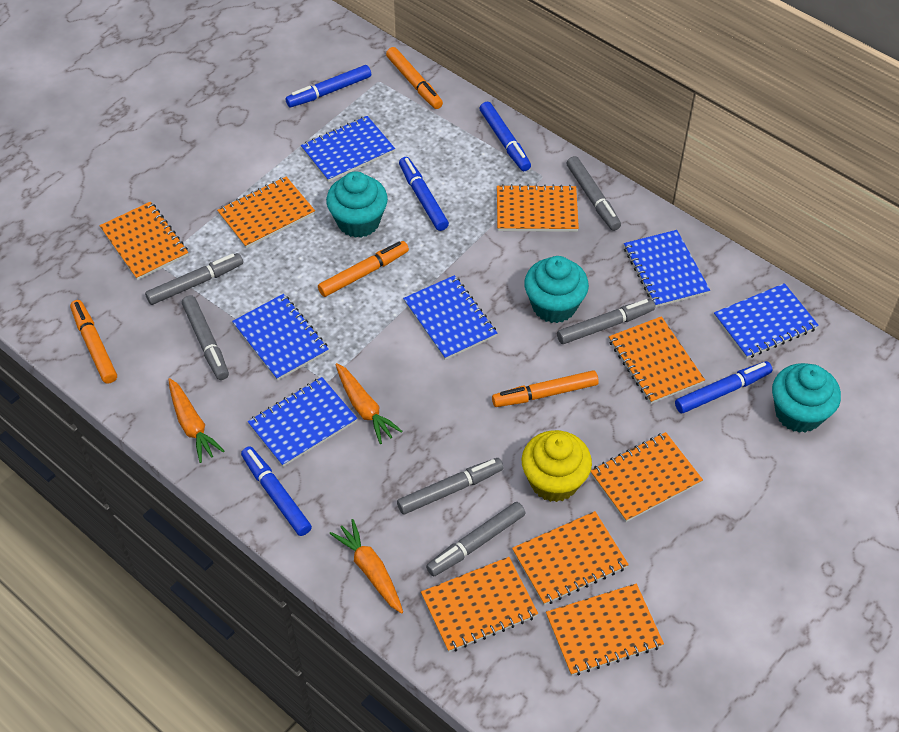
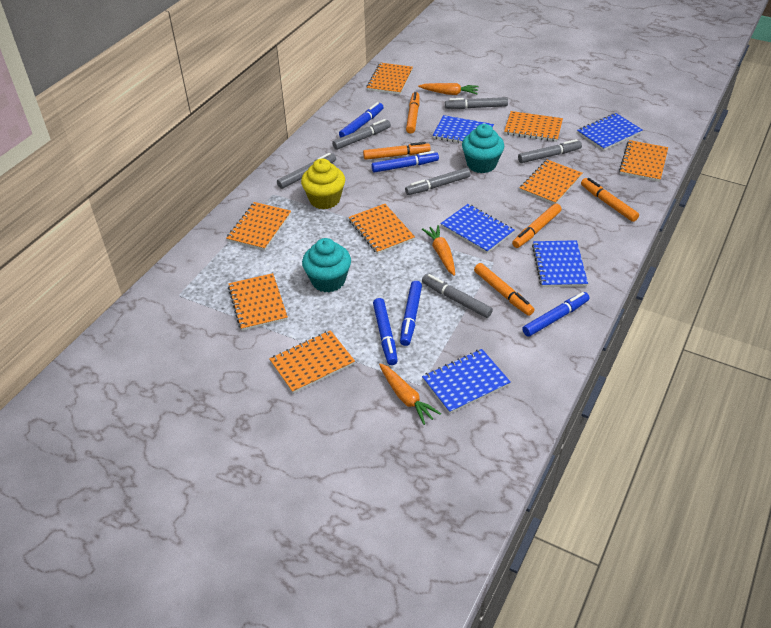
blue notebook: [232,294,329,381] [248,377,357,467] [301,116,395,182] [403,275,497,360] [624,230,710,307] [714,283,819,359] = 6 -> [422,349,511,414] [433,115,494,143] [440,204,514,253] [532,240,588,287] [577,113,643,151] = 5
orange marker: [70,300,117,384] [318,241,409,297] [386,47,443,109] [492,370,599,407] = 4 -> [363,142,431,160] [406,92,419,134] [474,263,535,316] [512,203,561,248] [581,178,639,222] = 5
turquoise cupcake: [326,171,388,238] [524,256,589,323] [772,363,841,433] = 3 -> [302,238,351,292] [462,124,504,173] = 2

